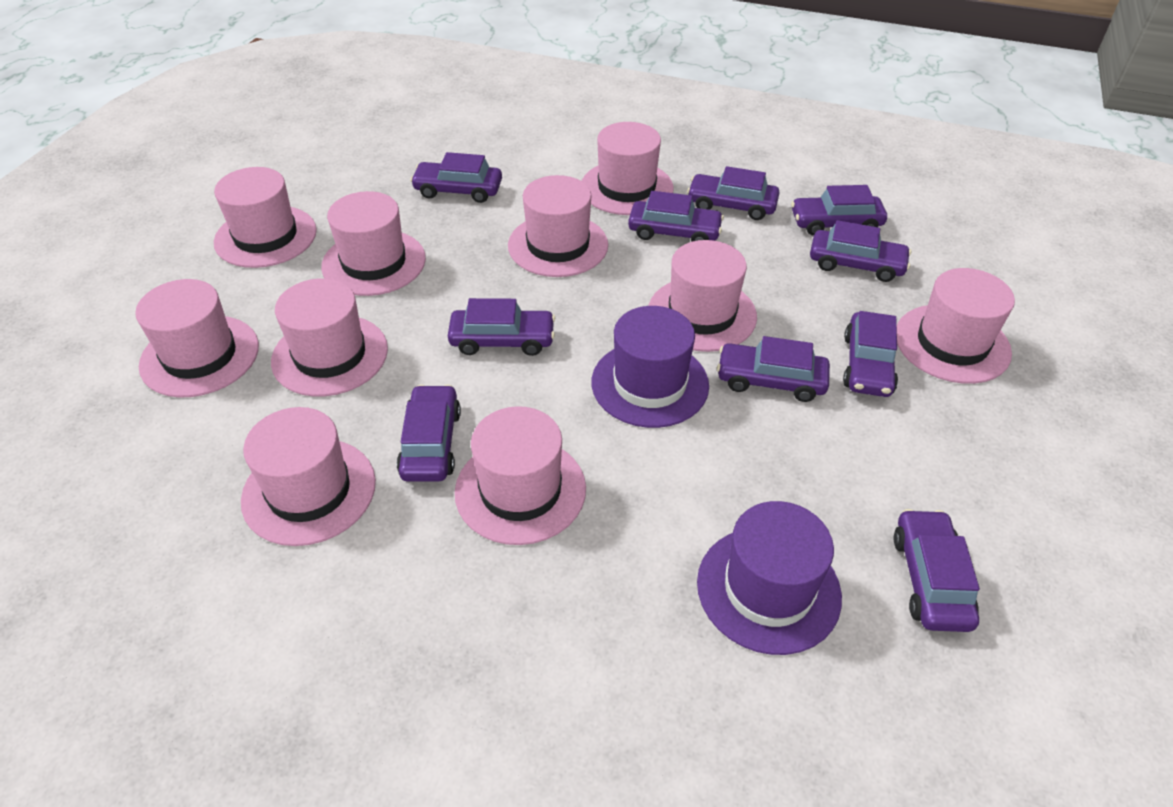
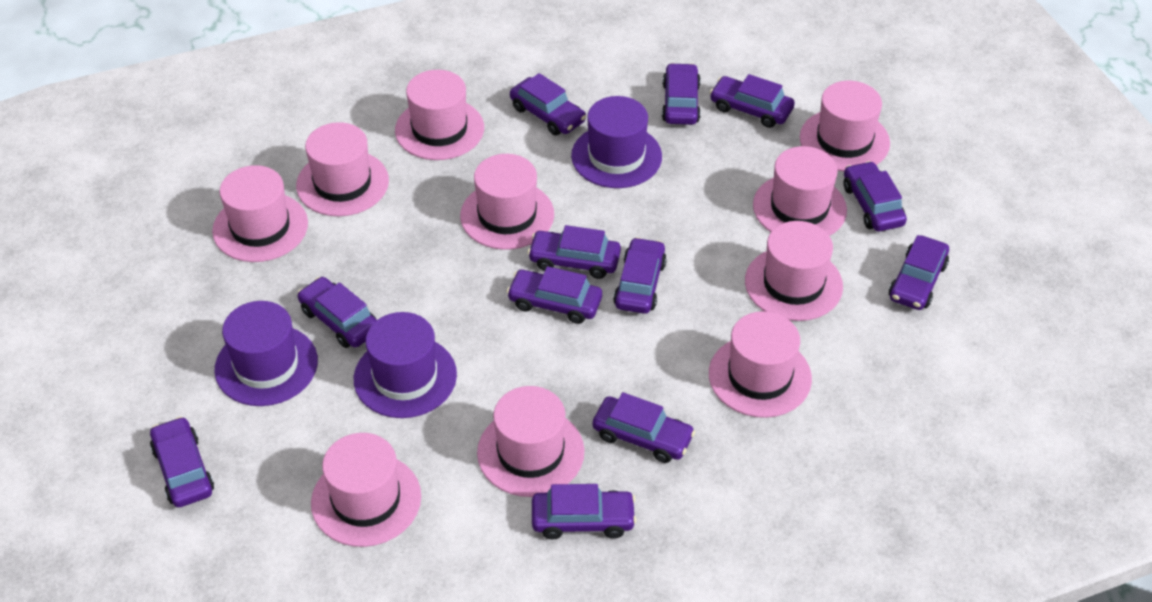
purple car: [397,385,461,482] [410,152,502,203] [448,298,555,356] [628,191,724,242] [687,166,780,220] [717,336,830,402] [791,185,887,235] [810,220,911,282] [843,311,898,397] [894,509,980,632] = 10 -> [150,416,214,507] [297,277,377,348] [507,266,602,324] [510,73,586,136] [528,225,621,279] [532,484,637,539] [593,392,695,463] [613,237,667,314] [662,63,701,125] [710,74,795,128] [844,161,907,232] [889,235,949,310] = 12
purple hat: [592,306,709,428] [697,501,842,655] = 2 -> [215,301,318,406] [354,312,457,418] [571,96,662,188] = 3

